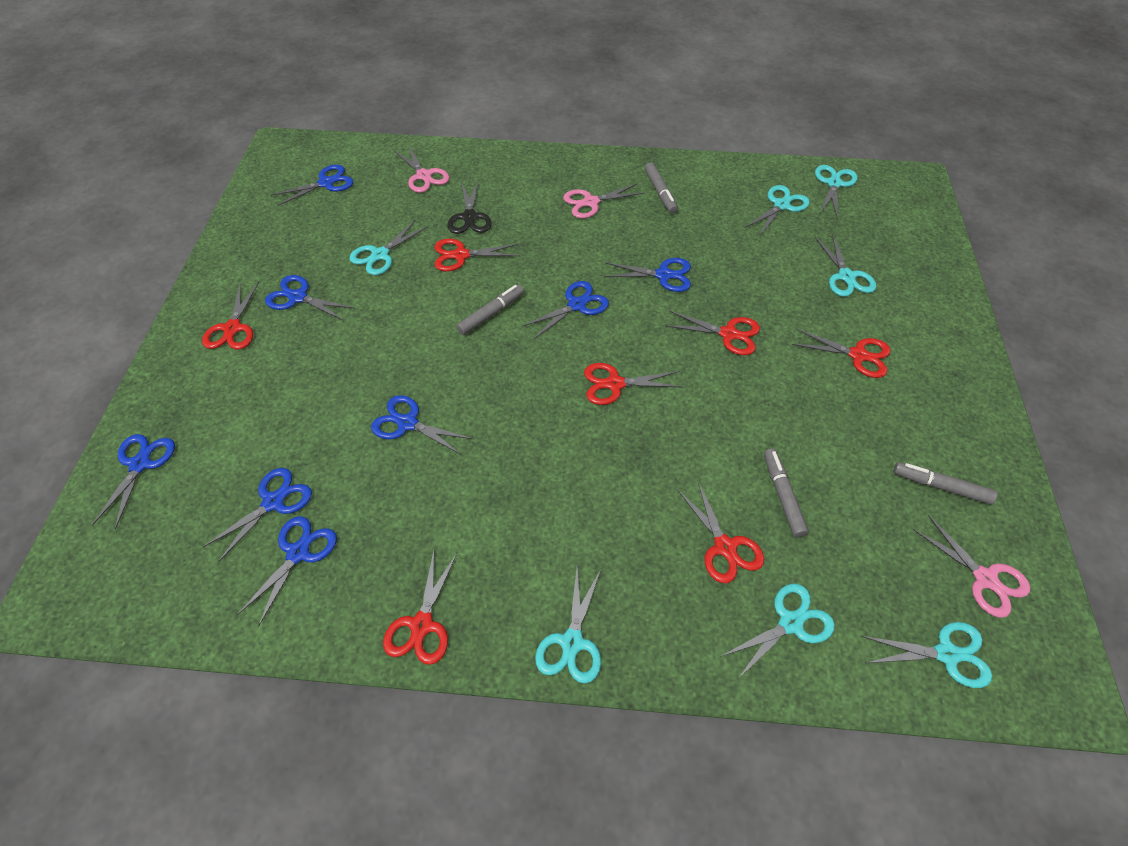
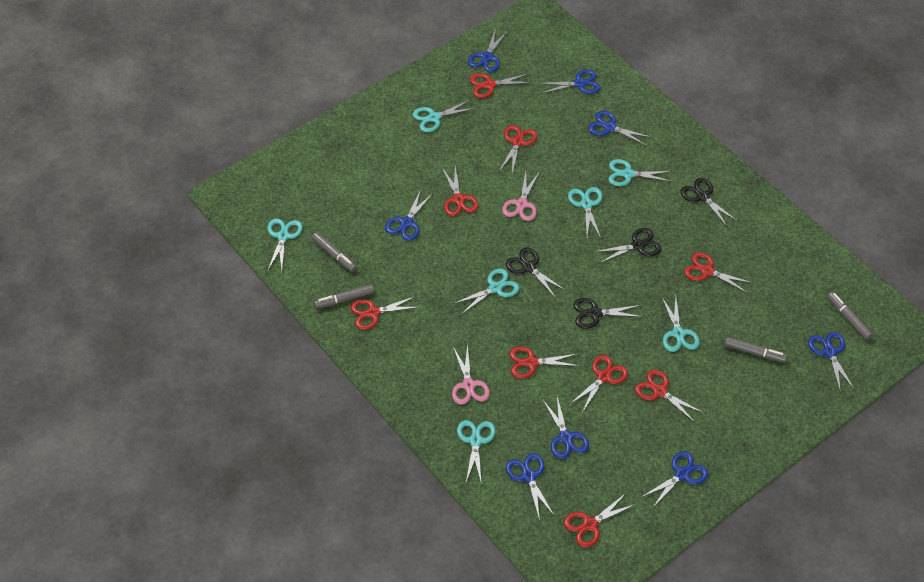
black scissors: [447,181,492,234] = 1 -> [506,247,566,298] [574,298,643,329] [594,228,661,263] [681,178,737,226] = 4
pink scissors: [393,145,450,193] [563,183,644,218] [913,515,1030,618] = 3 -> [452,344,490,405] [502,172,539,221] = 2
red scissors: [202,282,259,350] [383,551,458,665] [435,239,520,271] [584,363,682,405] [665,311,760,355] [677,480,764,583] [792,329,891,378] = 7 -> [350,296,419,330] [442,166,478,216] [469,73,532,98] [499,125,537,174] [510,346,579,379] [564,492,636,547] [569,355,628,411] [635,370,704,422] [684,252,753,293] = 9

